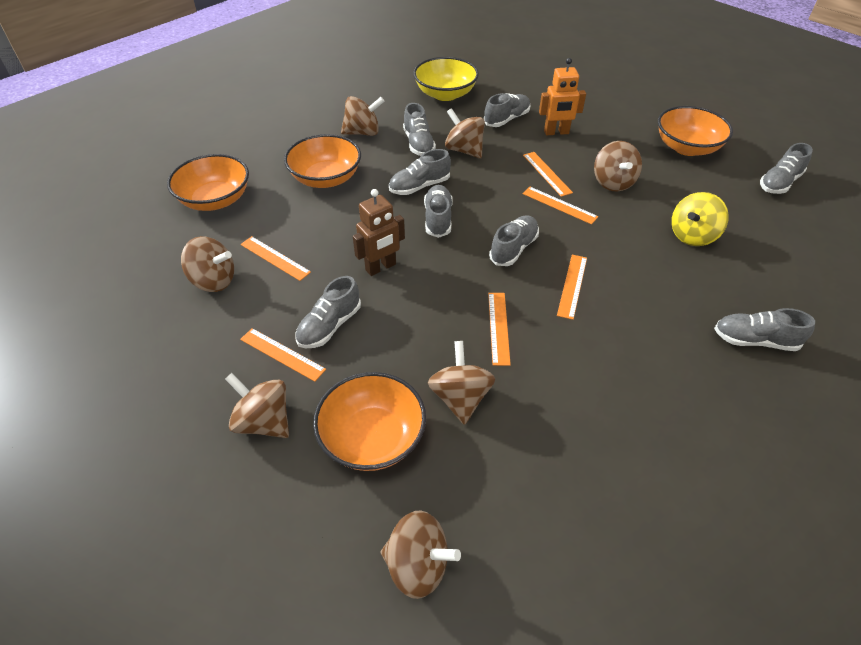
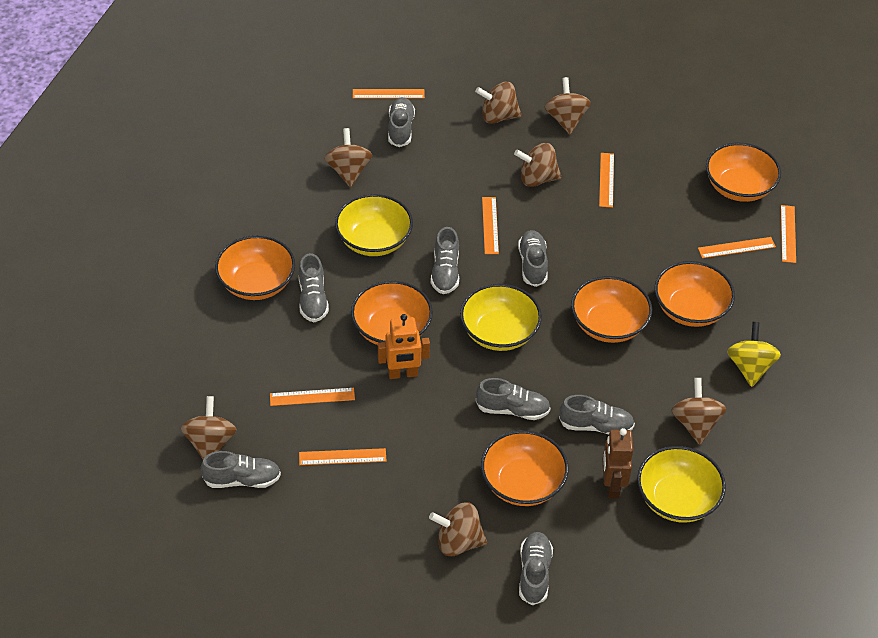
orange bowl: [167,154,249,211] [284,134,361,188] [313,372,426,471] [658,106,733,156] = 4 -> [215,235,295,300] [351,281,433,345] [481,430,569,506] [571,276,652,343] [655,261,735,327] [706,143,781,202] = 6
orange ruler: [240,236,311,281] [240,328,326,382] [488,293,511,366] [523,152,573,197] [523,187,598,224] [557,255,587,320] = 6 -> [270,388,355,406] [299,448,386,465] [353,89,425,98] [482,197,499,254] [599,153,614,208] [698,237,776,258] [781,205,796,263] = 7
yellow bowl: [413,57,479,101] = 1 -> [335,194,413,256] [460,284,542,351] [637,446,726,523] = 3

